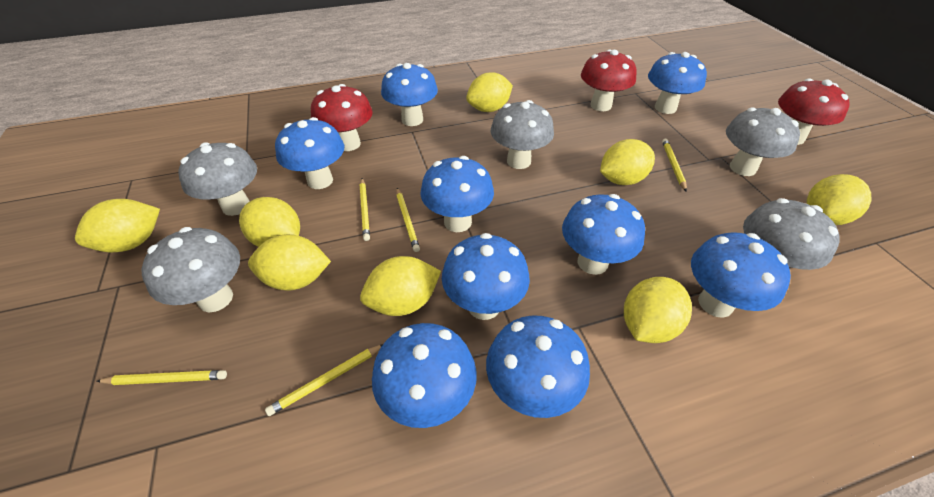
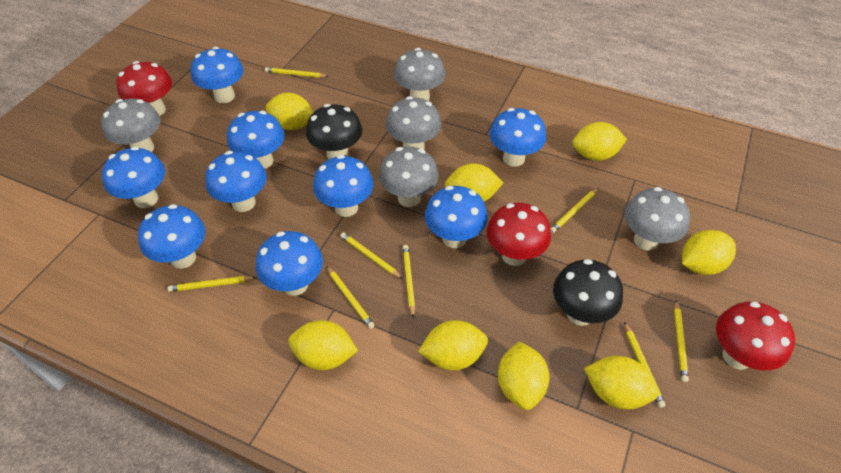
black mushroom: none = 0 -> [306,104,362,160] [553,259,623,326] = 2
yellow pencil: [97,370,227,385] [265,344,383,416] [360,178,370,241] [396,188,420,252] [662,139,687,192] = 5 -> [167,276,257,292] [265,67,328,78] [327,266,375,329] [340,232,403,279] [403,245,415,318] [550,188,599,233] [624,321,666,408] [674,300,689,382] = 8

